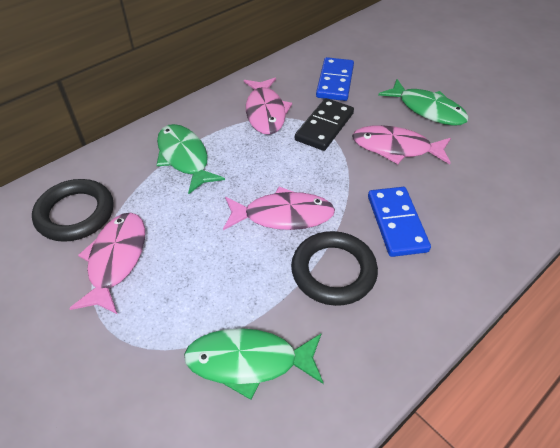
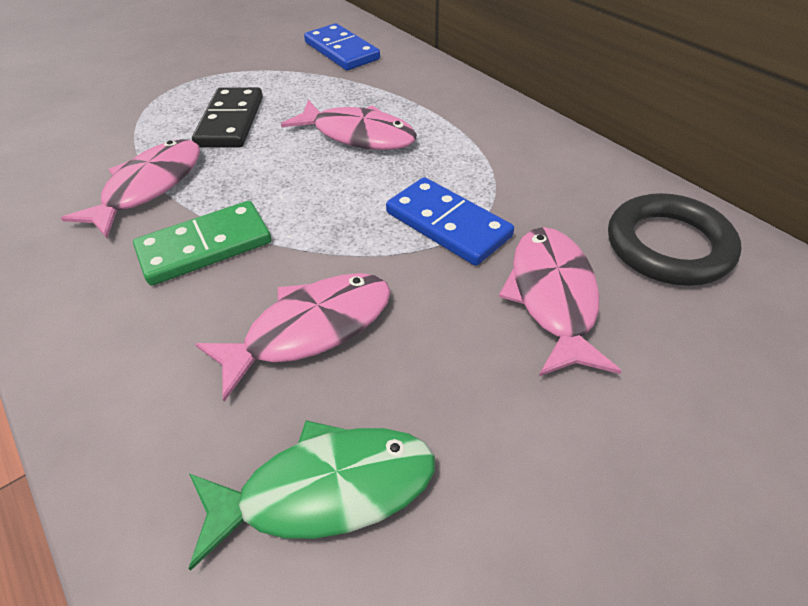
black ring: [32,179,114,242] [291,231,378,306] = 2 -> [608,193,742,286] = 1
green domino: none = 0 -> [133,201,272,286] = 1
green fish: [157,124,225,194] [184,328,324,400] [378,79,469,126] = 3 -> [188,420,435,571] = 1

